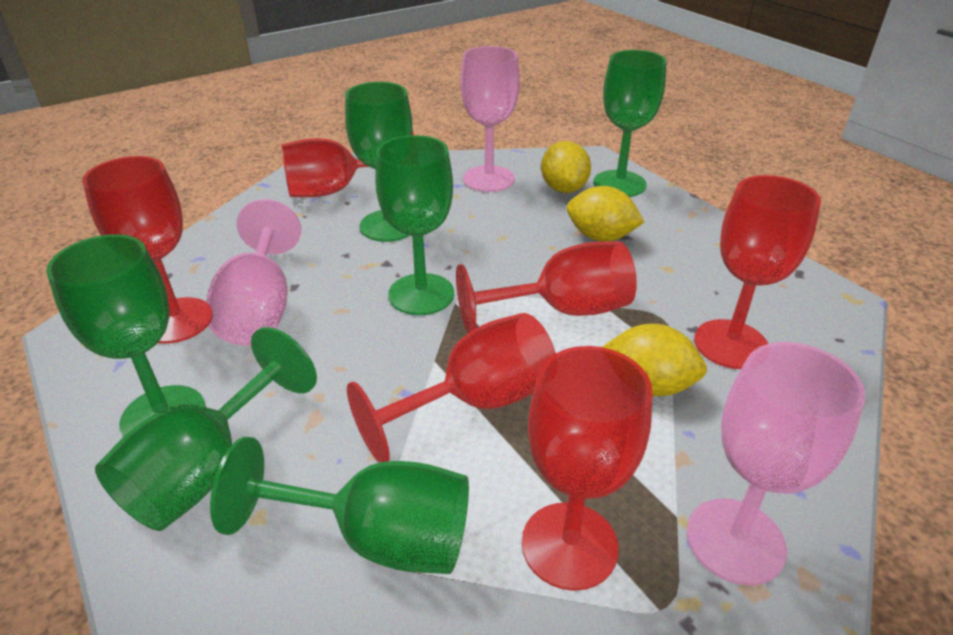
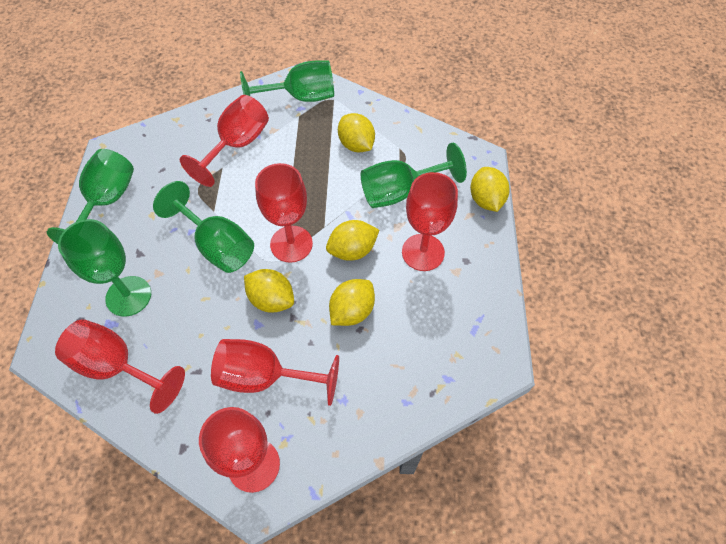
green goblet: [46,234,206,437] [95,327,317,531] [210,437,469,574] [345,82,413,242] [375,135,454,315] [593,50,667,197] = 6 -> [47,149,134,244] [58,219,151,317] [153,181,254,273] [240,61,334,102] [361,143,467,208] = 5
pink goblet: [205,199,301,346] [461,46,520,192] [687,342,866,585] = 3 -> none = 0
yellow lemon: [541,141,591,193] [567,186,644,242] [602,324,707,396] = 3 -> [244,269,294,313] [326,220,379,261] [329,279,375,326] [338,113,375,152] [470,167,510,212] = 5

